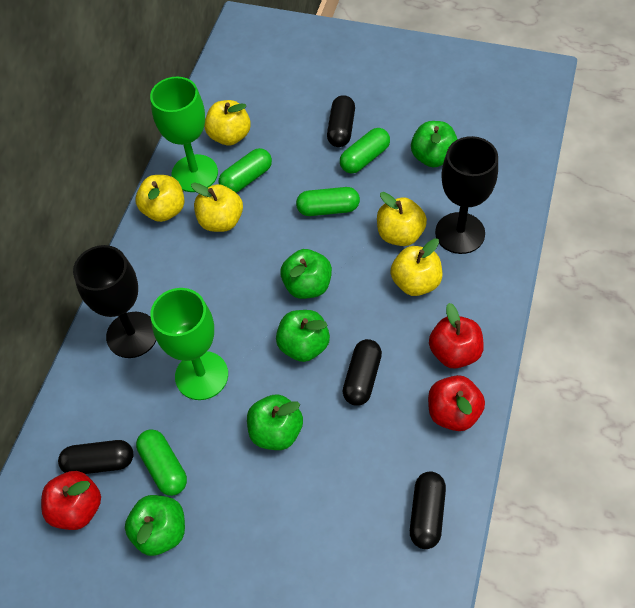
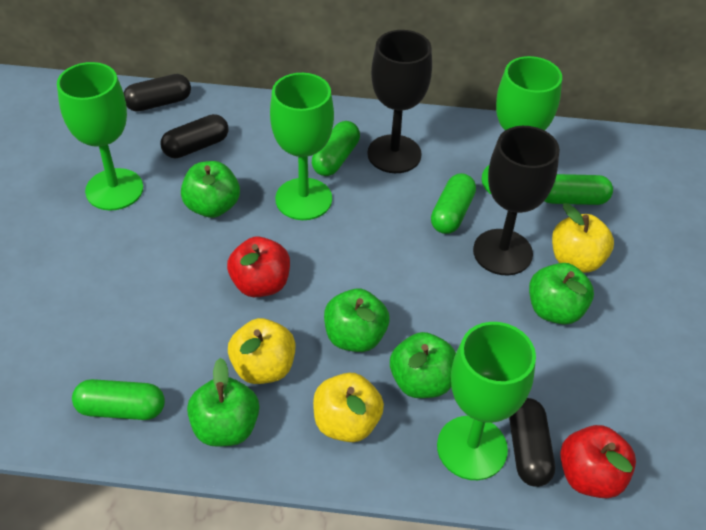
black capsule: [58,440,133,474] [327,95,355,147] [343,339,382,406] [410,471,446,549] = 4 -> [123,74,191,112] [161,114,228,158] [509,398,555,487] = 3
green goblet: [150,77,218,192] [150,288,228,400] = 2 -> [57,62,143,211] [270,73,334,220] [437,322,536,480] [482,56,562,195] = 4
red apple: [41,471,101,530] [428,375,485,431] [429,303,484,369] = 3 -> [227,237,290,297] [560,425,636,498] = 2
yellow apple: [135,175,184,222] [191,182,243,232] [204,100,251,145] [377,192,427,246] [390,238,442,296] = 5 -> [228,318,296,384] [313,373,384,442] [552,203,614,273] = 3

